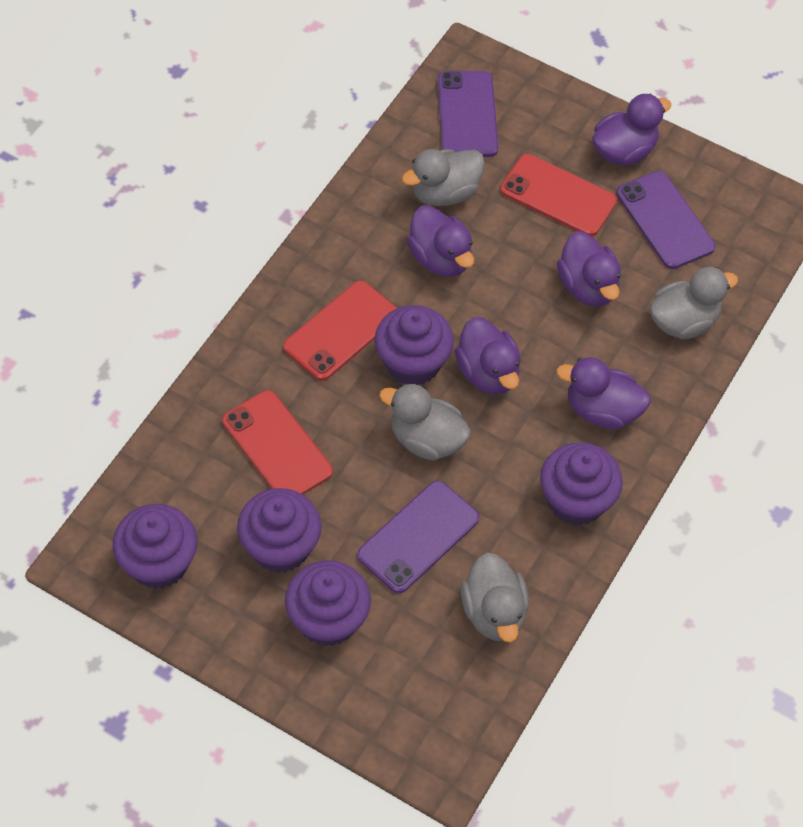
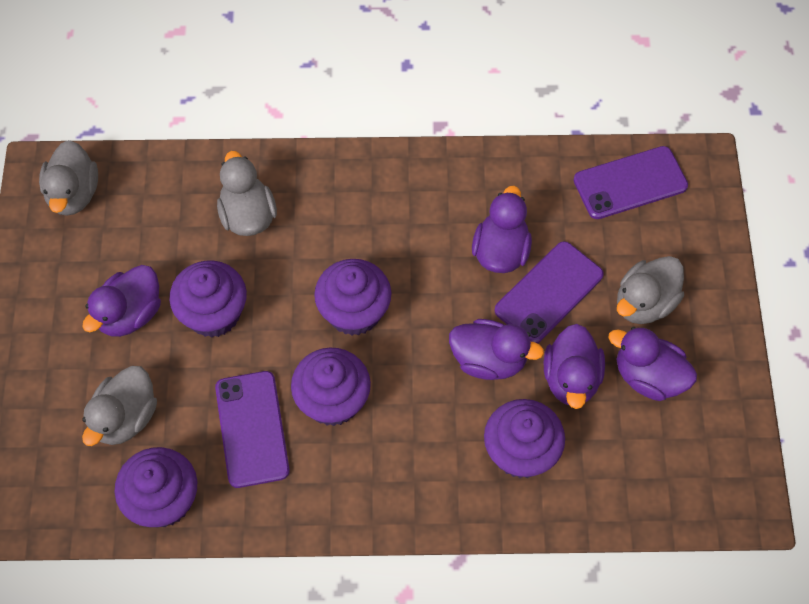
red phone: [222,390,333,494] [283,281,397,381] [500,154,617,236] = 3 -> none = 0

